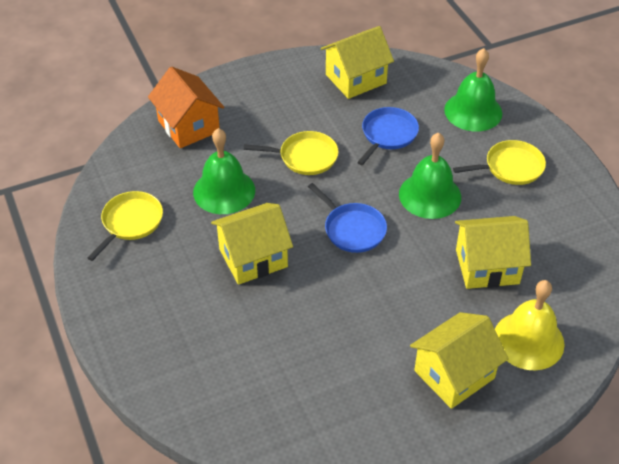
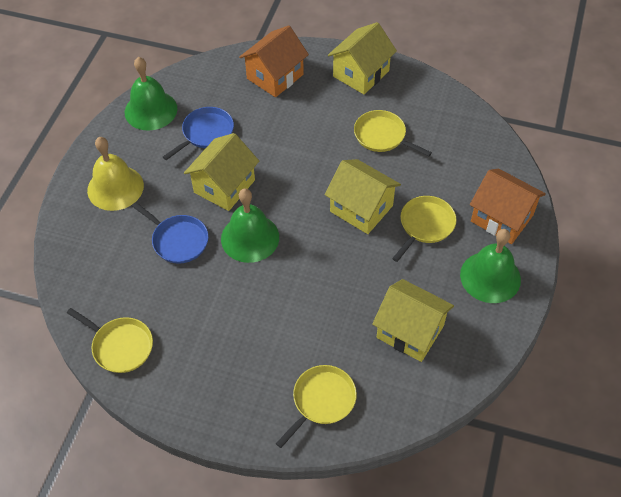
orange house: [148,67,224,148] = 1 -> [239,25,309,97] [470,168,546,244] = 2
yellow pan: [87,191,163,261] [244,131,339,175] [453,140,546,185] = 3 -> [67,308,153,373] [276,365,357,448] [354,110,432,156] [392,196,456,262] = 4

